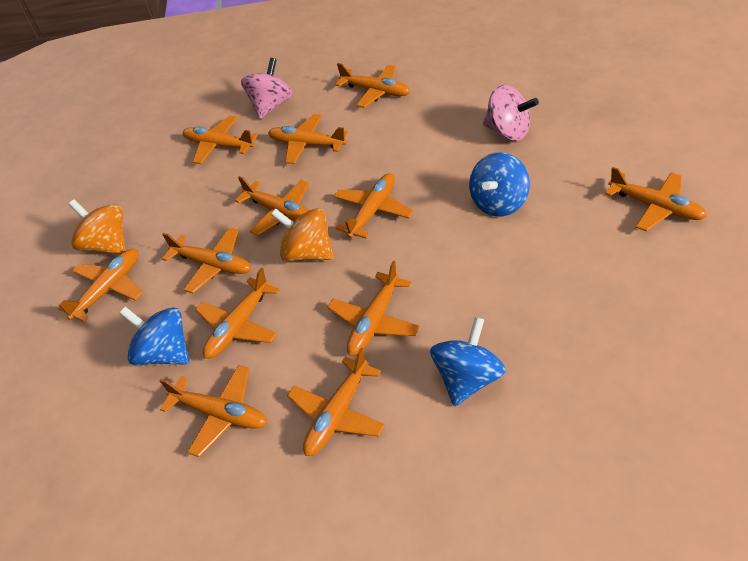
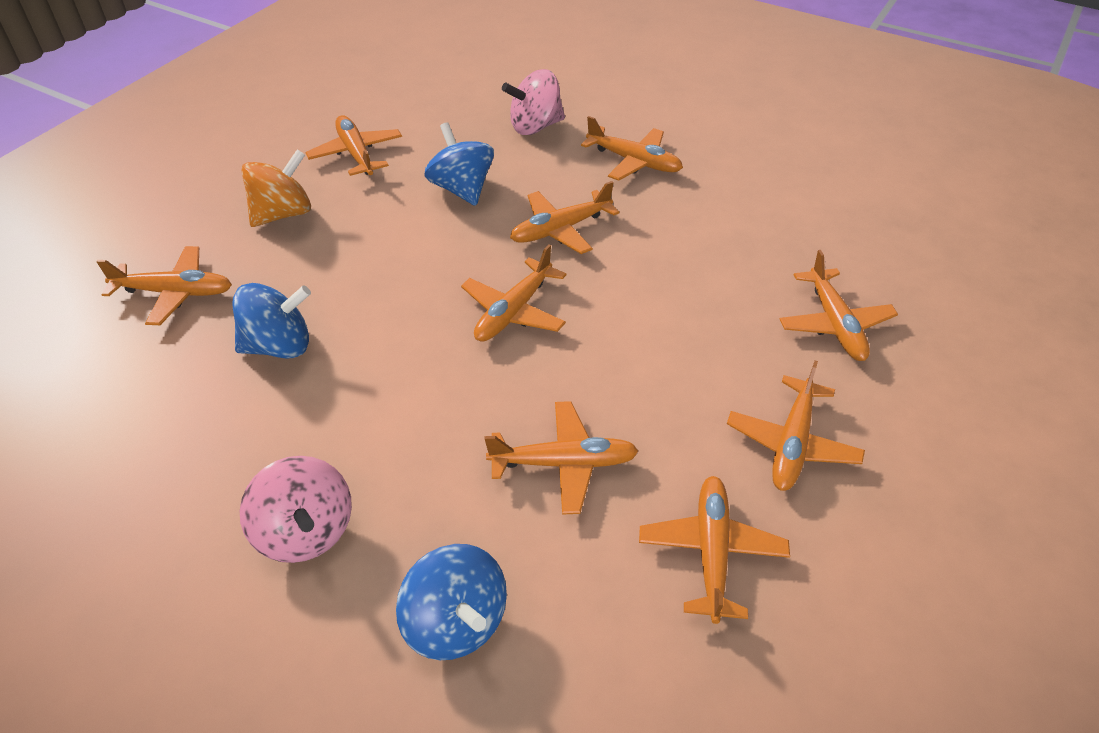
orange plane: [58,249,143,322] [159,365,267,457] [162,228,251,293] [183,115,258,164] [195,267,280,359] [235,176,309,236] [268,114,348,164] [287,348,385,456] [327,261,420,356] [334,173,413,238] [335,63,410,108] [605,167,707,232] = 12 -> [96,246,232,325] [305,115,402,176] [461,245,566,342] [485,401,638,515] [510,181,620,254] [581,116,683,181] [639,476,790,624] [727,361,865,491] [780,250,898,361] = 9
orange spinning top: [69,199,125,255] [271,208,334,261] = 2 -> [241,149,311,227] = 1

